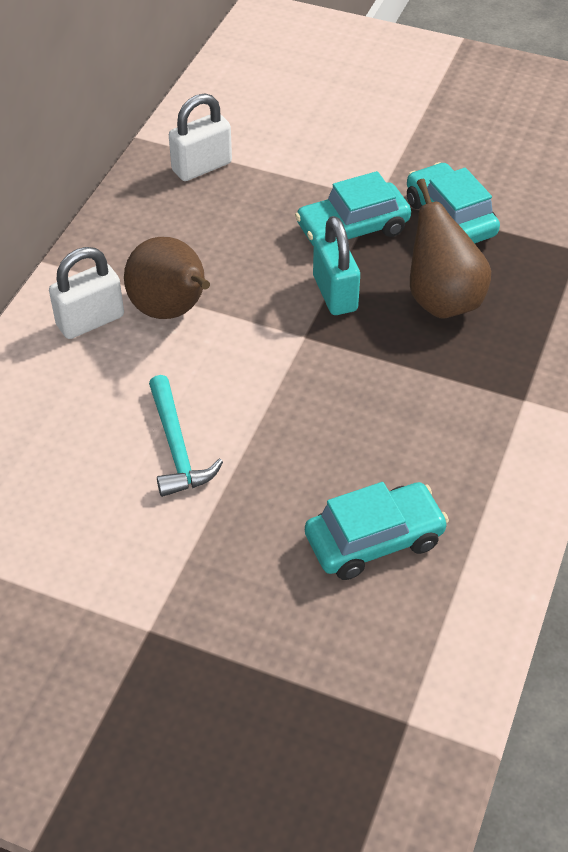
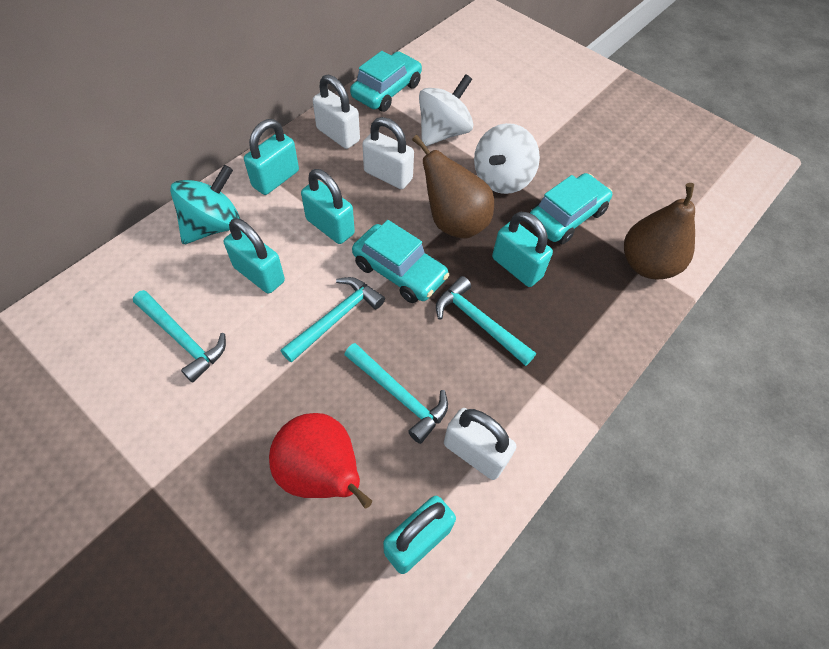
red pear: none = 0 -> [269,413,372,508] = 1
turquoise hammer: [149,375,223,497] = 1 -> [133,290,226,383] [281,277,385,363] [344,343,448,444] [436,276,536,366] = 4
turquoise padlock: [313,216,360,315] = 1 -> [224,218,285,294] [244,119,299,195] [301,169,355,244] [383,496,456,574] [492,211,553,287] = 5
turquoise spinning top: none = 0 -> [170,165,240,244] = 1
white padlock: [49,247,124,339] [169,93,232,181] = 2 -> [313,74,360,149] [362,117,414,189] [444,408,516,480] = 3
white spinning top: none = 0 -> [419,74,473,146] [474,123,540,194] = 2

